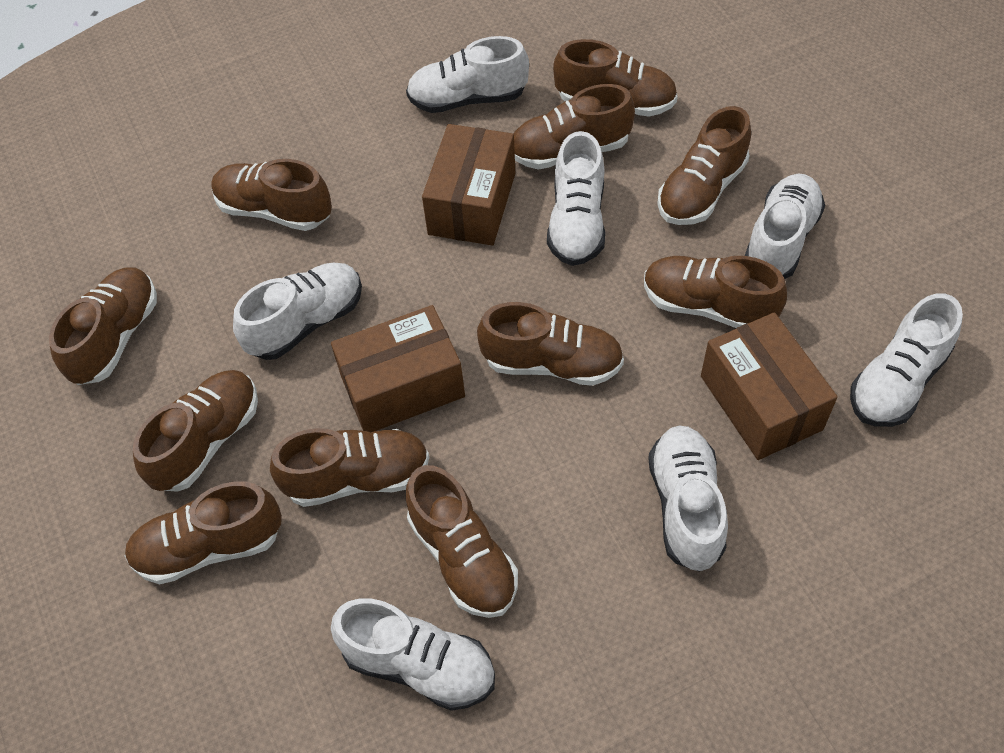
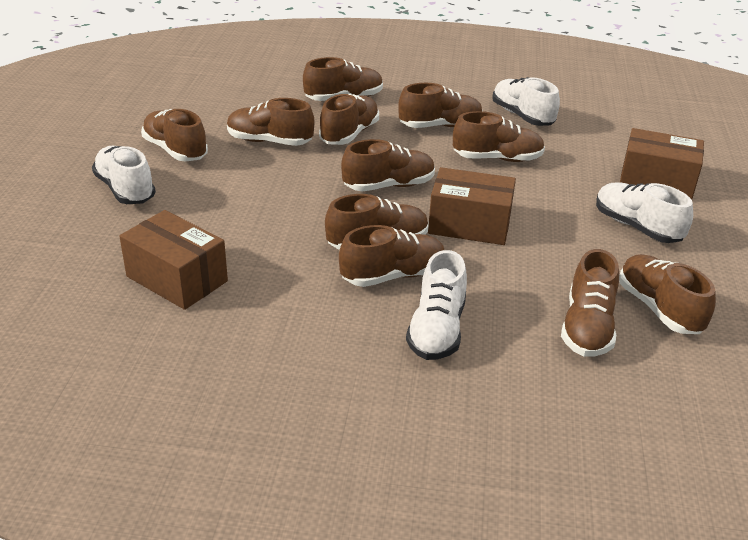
white shoe: [233,263,362,360] [331,598,495,711] [406,36,529,113] [547,131,606,266] [648,426,728,572] [745,174,825,279] [850,293,963,427] = 7 -> [92,146,156,204] [406,250,467,360] [492,77,560,126] [596,182,693,243] = 4

